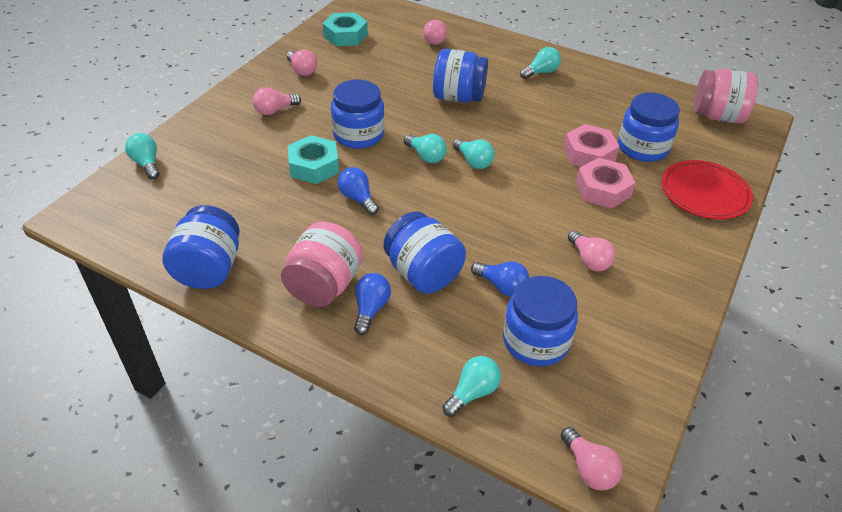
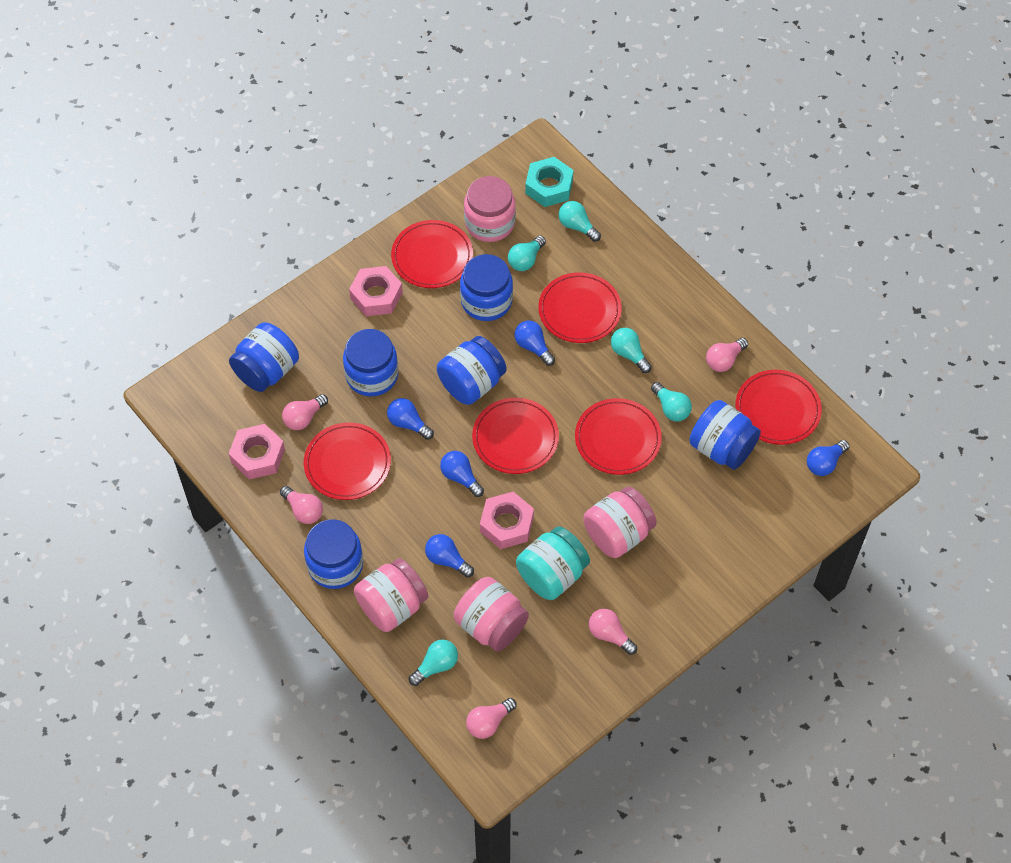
blue light bulb: [338,167,379,215] [354,273,391,335] [471,262,529,297] = 3 -> [387,398,434,440] [425,534,474,577] [440,451,484,497] [514,321,555,366] [807,440,850,476] = 5
pink jar: [281,222,363,307] [694,69,758,124] = 2 -> [354,558,428,632] [454,577,529,652] [464,176,516,242] [583,487,657,558] = 4
pink nut: [563,124,620,167] [576,158,635,208] = 2 -> [229,424,285,480] [349,266,403,316] [480,492,534,549] = 3
red plate: [661,160,753,220] = 1 -> [304,422,391,500] [391,220,473,288] [472,398,559,474] [538,272,622,343] [575,398,662,475] [736,370,822,445] = 6
turquoise jar: none = 0 -> [516,526,590,600] = 1
turquoise nut: [288,135,339,184] [323,12,368,46] = 2 -> [525,157,574,207] = 1

